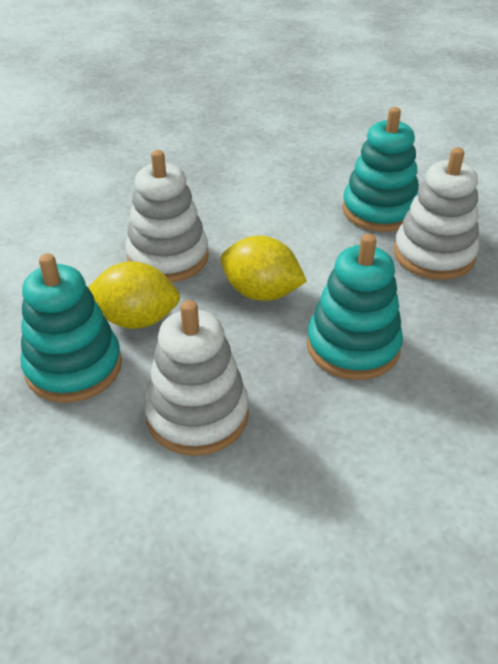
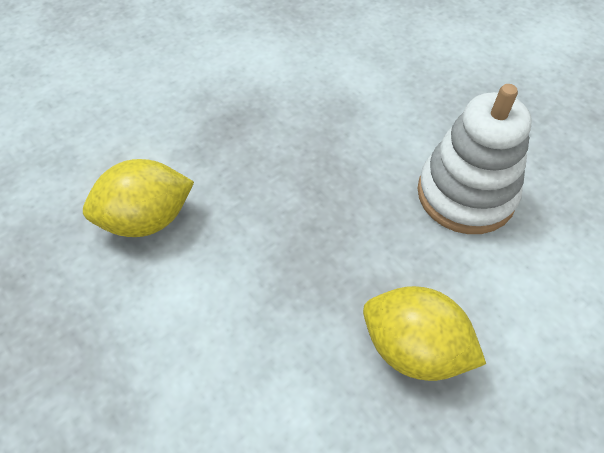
turquoise stacking toy: [21,253,122,403] [307,234,403,380] [342,107,419,232] = 3 -> none = 0
white stacking toy: [125,150,209,282] [144,300,249,456] [394,147,479,280] = 3 -> [418,84,532,234] = 1

